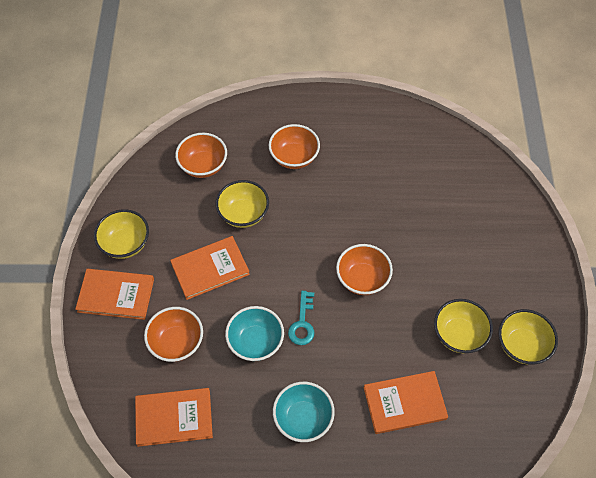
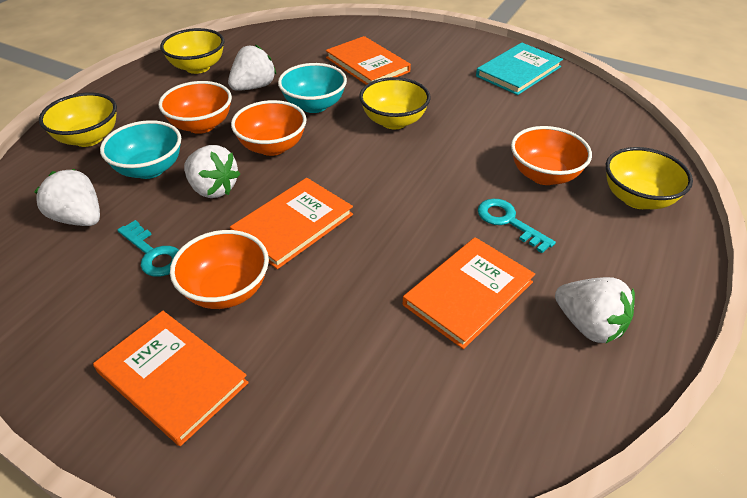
turquoise book: none = 0 -> [476,43,563,95] = 1
turquoise key: [288,291,314,345] = 1 -> [117,220,179,277] [478,199,556,253] = 2
white strawberry: none = 0 -> [34,169,100,226] [184,145,240,198] [228,45,277,91] [555,277,635,343] = 4

